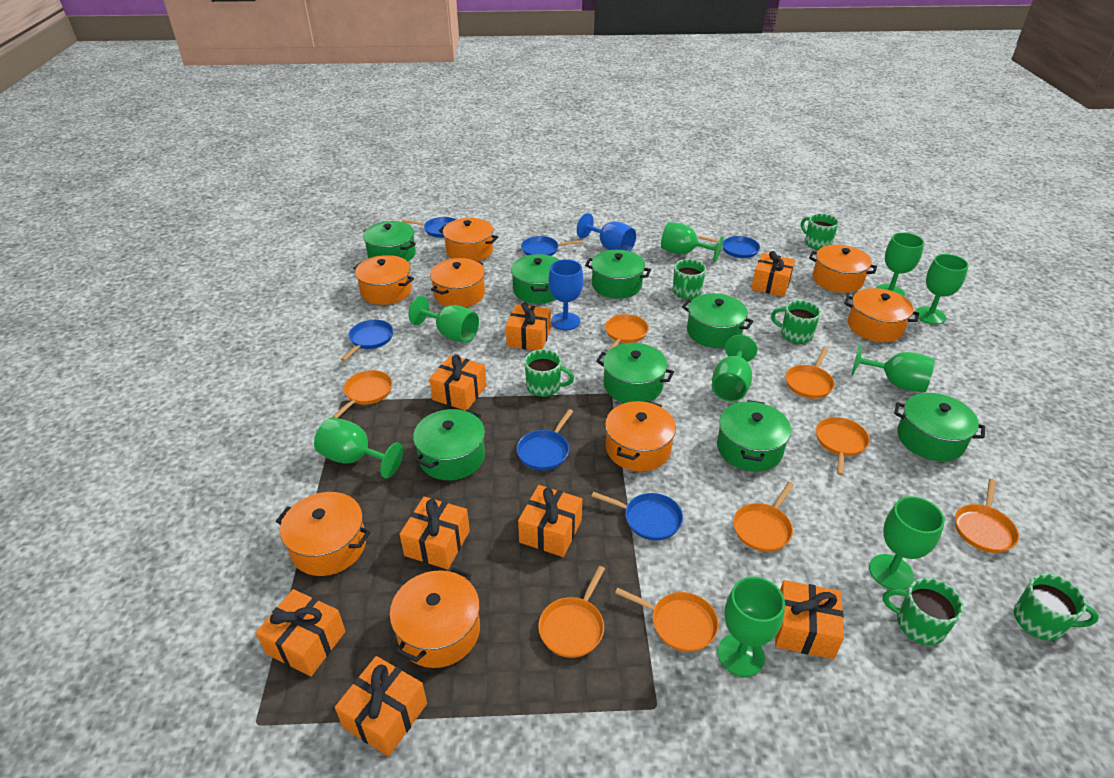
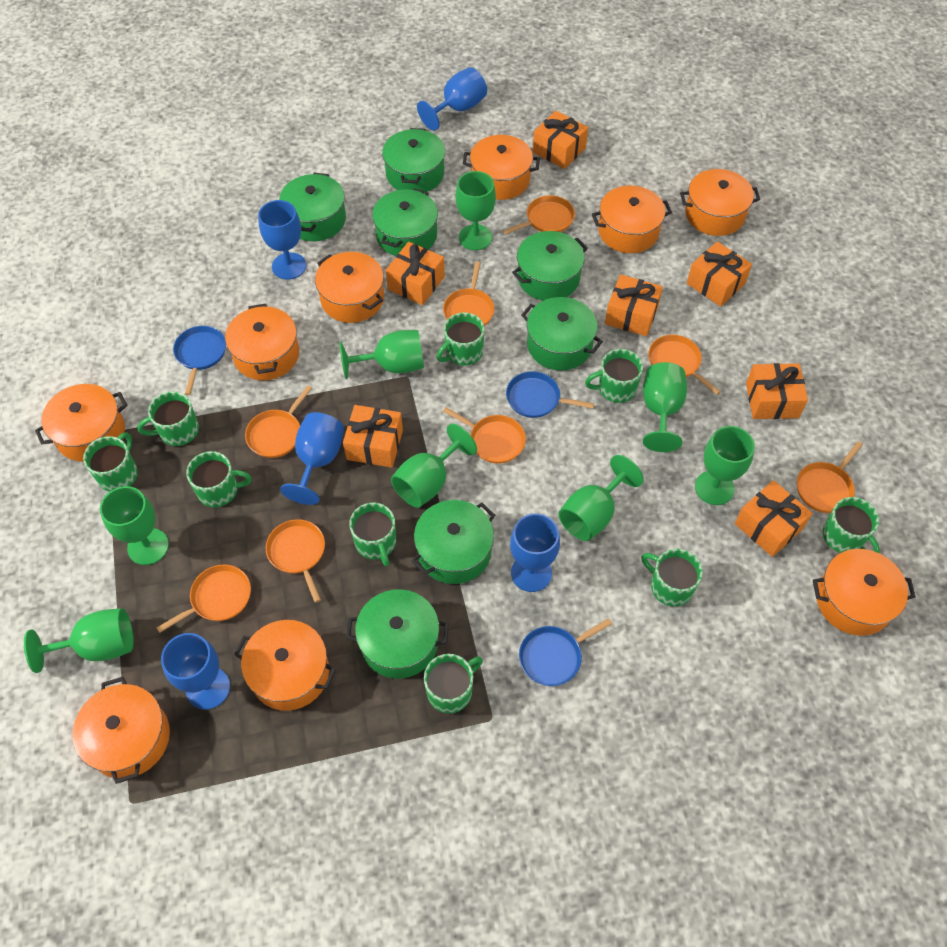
blue goblet: [548,259,584,330] [577,213,636,251] = 2 -> [161,633,230,710] [258,200,306,279] [280,412,344,505] [417,67,487,131] [510,513,560,592] = 5
blue pan: [341,320,393,361] [402,217,456,238] [517,409,573,470] [521,236,583,256] [591,492,683,541] [699,236,760,258] = 6 -> [173,326,226,395] [506,371,594,418] [519,618,612,686] = 3
green goblet: [314,417,403,479] [408,296,479,343] [661,222,723,262] [712,335,757,401] [718,577,785,677] [851,344,935,392] [869,496,945,590] [876,233,924,296] [915,254,969,324] = 9 -> [24,608,134,673] [100,486,169,565] [340,330,424,379] [391,424,477,508] [456,171,496,250] [558,455,644,541] [643,362,687,452] [695,426,755,505] = 8
green mug: [524,349,574,397] [673,259,706,299] [771,300,821,344] [801,213,839,250] [883,578,963,645] [1014,574,1099,641] = 6 -> [83,432,138,492] [138,391,199,446] [186,451,252,507] [349,502,396,567] [424,654,483,714] [437,312,485,365] [585,349,643,403] [641,549,703,606] [822,497,880,553] = 9
green pot: [363,221,416,262] [413,409,485,480] [511,254,559,304] [585,250,651,299] [596,343,674,403] [682,293,753,348] [717,400,791,472] [894,393,985,462] = 8 -> [279,173,346,241] [346,589,449,679] [372,188,438,256] [382,128,445,192] [411,500,495,584] [512,231,588,301] [521,297,603,371] = 7
orange gift: [256,589,346,677] [335,656,427,757] [400,497,470,569] [429,355,487,411] [506,302,551,351] [518,485,582,557] [751,251,795,297] [775,580,844,659] = 8 -> [343,405,403,468] [386,242,445,305] [533,111,588,169] [605,274,663,336] [687,241,752,307] [735,480,813,557] [746,363,808,419] = 7
orange pot: [276,492,371,576] [353,255,414,305] [390,567,480,668] [430,258,485,307] [439,218,498,261] [605,401,676,471] [809,245,877,293] [844,288,919,342] = 8 -> [35,384,127,462] [73,677,170,784] [225,304,299,380] [234,620,336,711] [315,252,384,323] [463,135,540,200] [592,186,672,253] [680,169,760,236] [813,549,916,636] = 9

